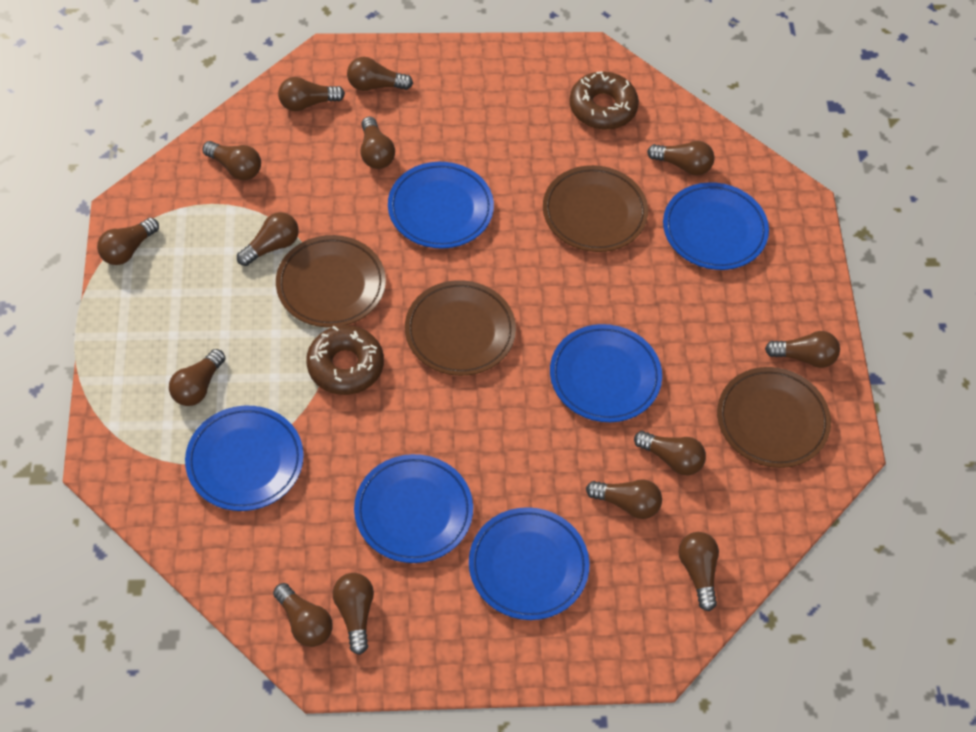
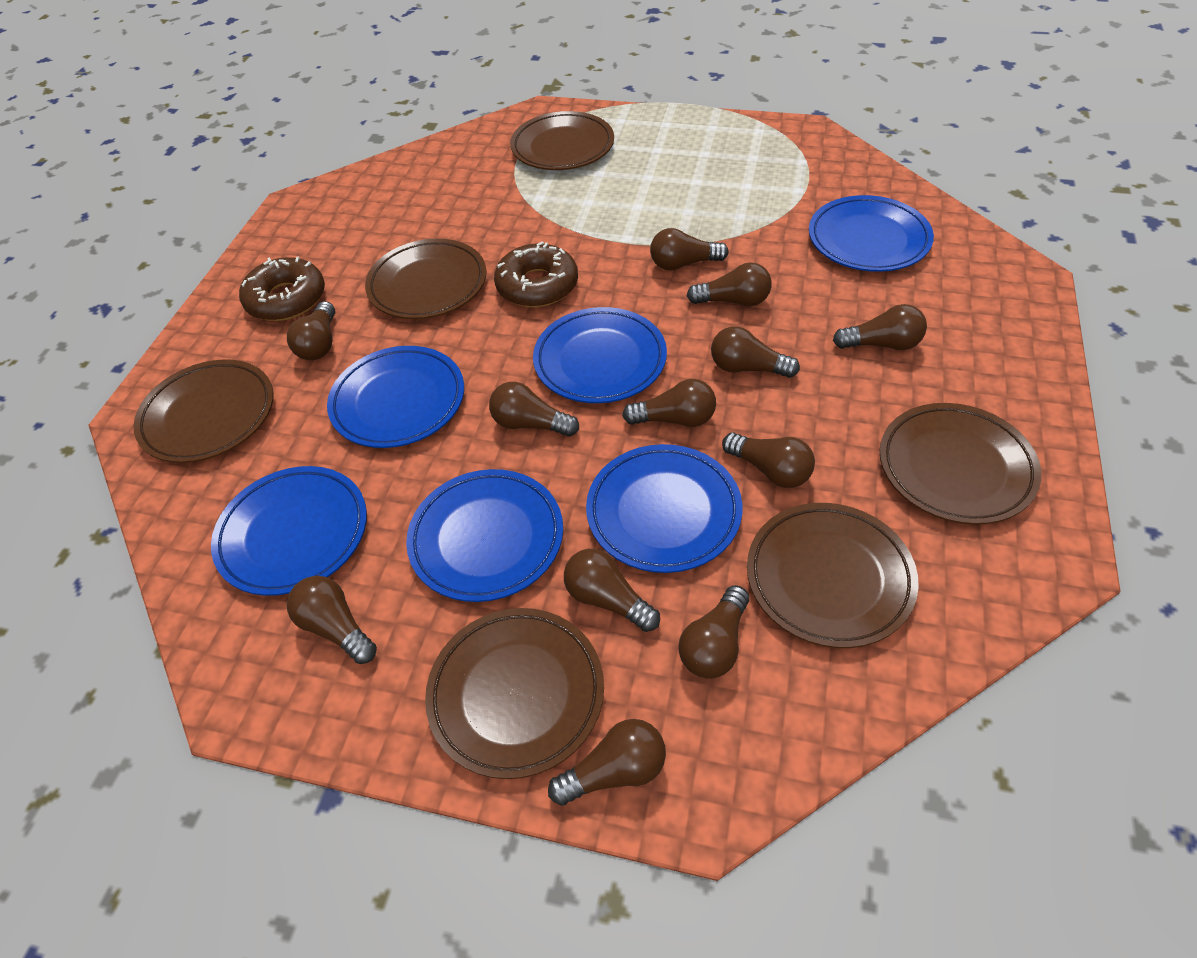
brown light bulb: [97,217,159,265] [169,349,226,406] [202,141,261,180] [237,212,299,266] [273,583,333,647] [278,77,345,111] [332,573,374,655] [347,57,413,91] [360,117,395,169] [586,480,662,519] [634,431,706,475] [647,141,715,176] [678,532,719,611] [765,331,840,368] = 14 -> [287,301,335,360] [287,576,377,664] [489,382,579,437] [548,719,666,806] [564,549,660,632] [622,379,716,427] [650,228,729,270] [679,585,749,679] [687,262,772,306] [711,326,800,378] [722,432,815,488] [833,304,927,350] = 12
brown plate: [276,235,386,328] [405,280,516,376] [543,165,648,252] [717,367,831,468] = 4 -> [133,359,274,463] [365,239,487,319] [425,608,604,779] [510,111,614,170] [747,503,919,648] [880,403,1041,525] = 6

